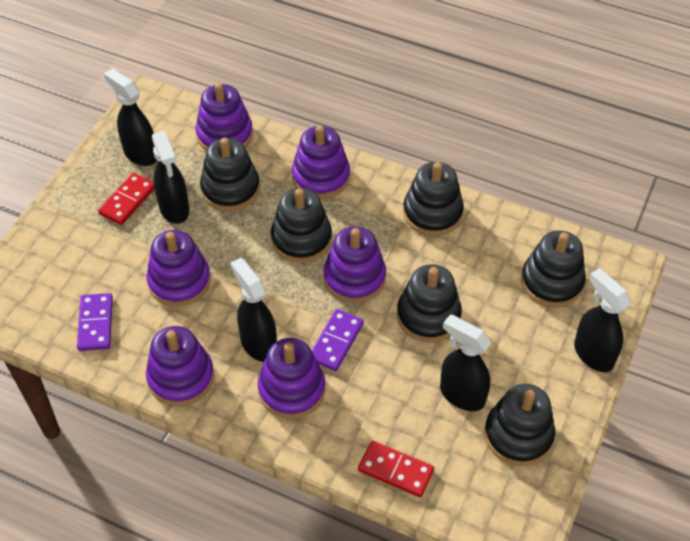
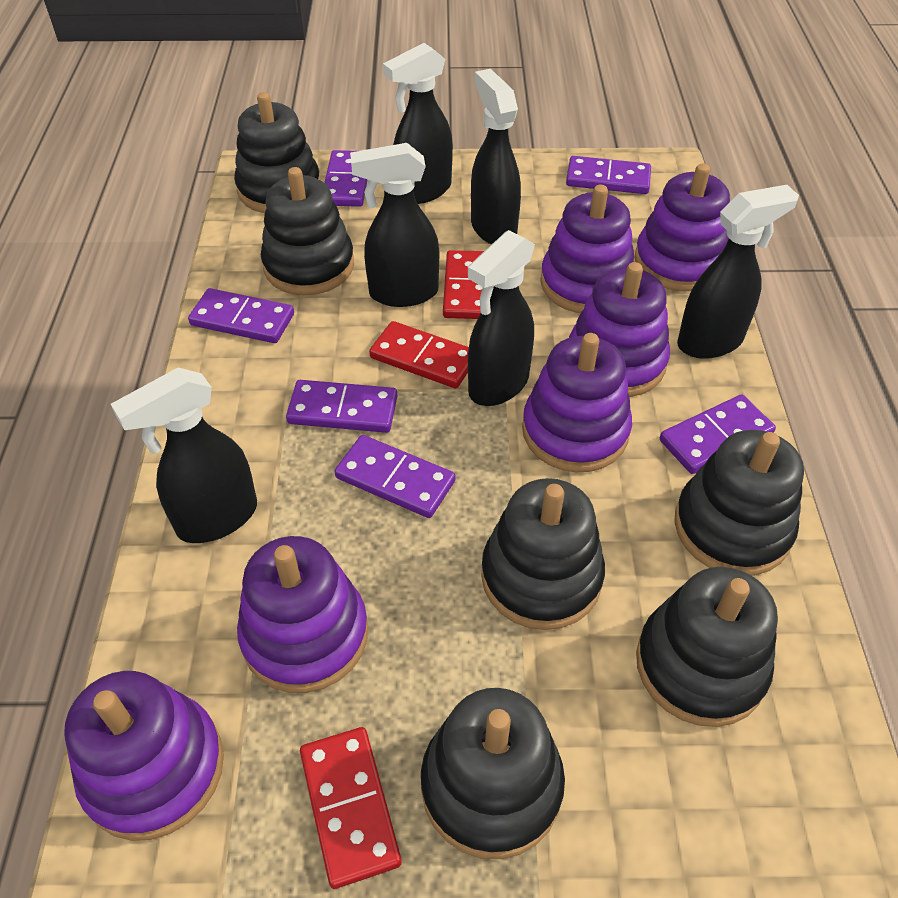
black spray bottle: [104,69,157,166] [152,131,189,224] [230,258,277,362] [440,314,492,411] [574,268,631,372] = 5 -> [111,368,257,543] [350,143,439,307] [383,43,453,204] [468,230,535,406] [471,69,521,245] [677,185,799,359] = 6
purple domino: [77,293,113,351] [312,309,364,371] = 2 -> [188,288,294,343] [286,380,397,433] [324,150,368,207] [334,435,455,518] [566,156,651,194] [660,394,776,474] = 6
red domino: [98,173,154,225] [358,441,434,497] = 2 -> [300,727,402,889] [369,321,469,388] [443,250,484,319] = 3

